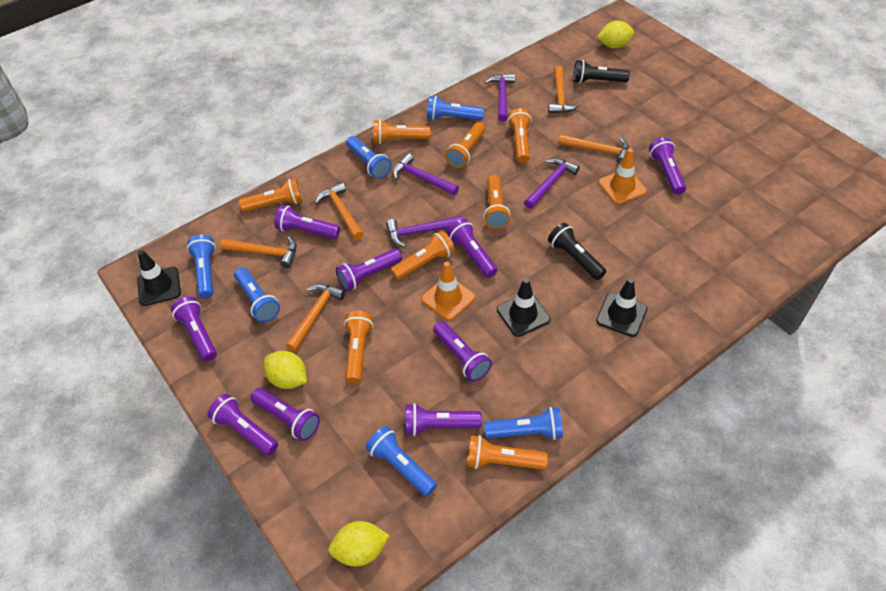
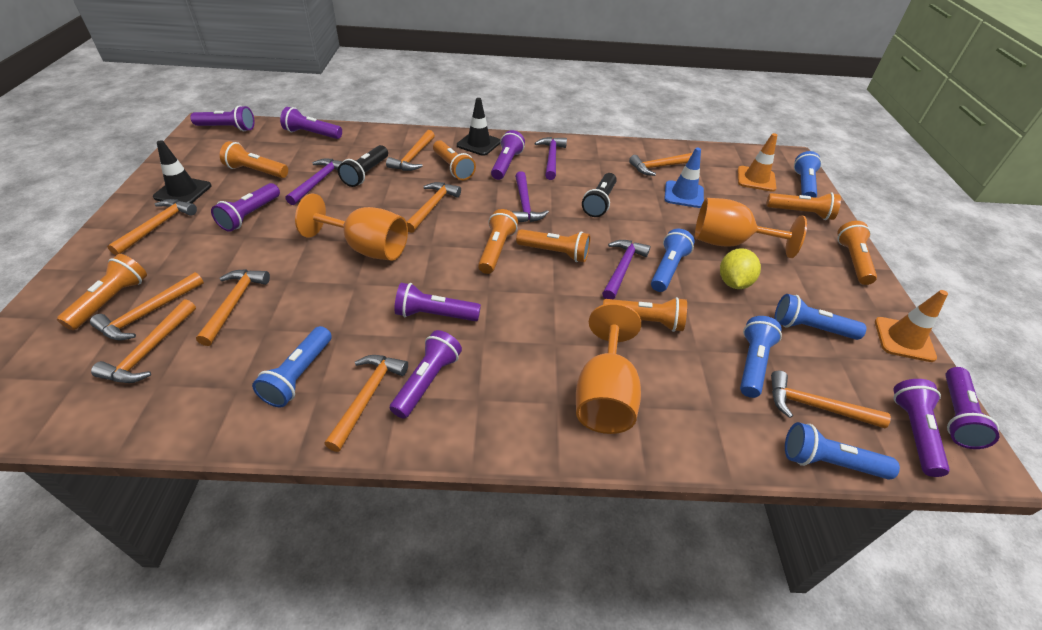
black traffic cone: [137,250,181,306] [497,278,550,337] [596,278,647,337] = 3 -> [153,140,212,203] [457,98,501,156] = 2
blue traffic cone: none = 0 -> [664,147,704,208] = 1
orange goblet: none = 0 -> [295,193,408,261] [576,303,641,434] [695,198,807,258] = 3
orange hammer: [220,236,297,268] [286,284,346,352] [315,182,364,240] [548,66,580,113] [559,135,629,164] = 5 -> [90,272,204,341] [91,299,196,383] [107,199,197,255] [196,269,270,346] [324,355,408,452] [386,130,435,171] [407,182,461,233] [629,153,692,176] [771,371,891,428] = 9
purple flashlight: [171,296,217,362] [208,394,278,456] [250,388,320,441] [274,205,340,239] [336,249,402,291] [405,403,482,436] [433,321,492,381] [447,219,498,278] [649,137,686,195] = 9 -> [190,105,254,131] [211,183,280,232] [280,107,342,139] [390,330,462,419] [394,283,481,321] [491,130,525,180] [893,379,950,477] [945,367,999,449] = 8
yellow lemon: [264,351,307,389] [328,521,390,567] [597,21,634,49] = 3 -> [720,248,761,289] = 1

